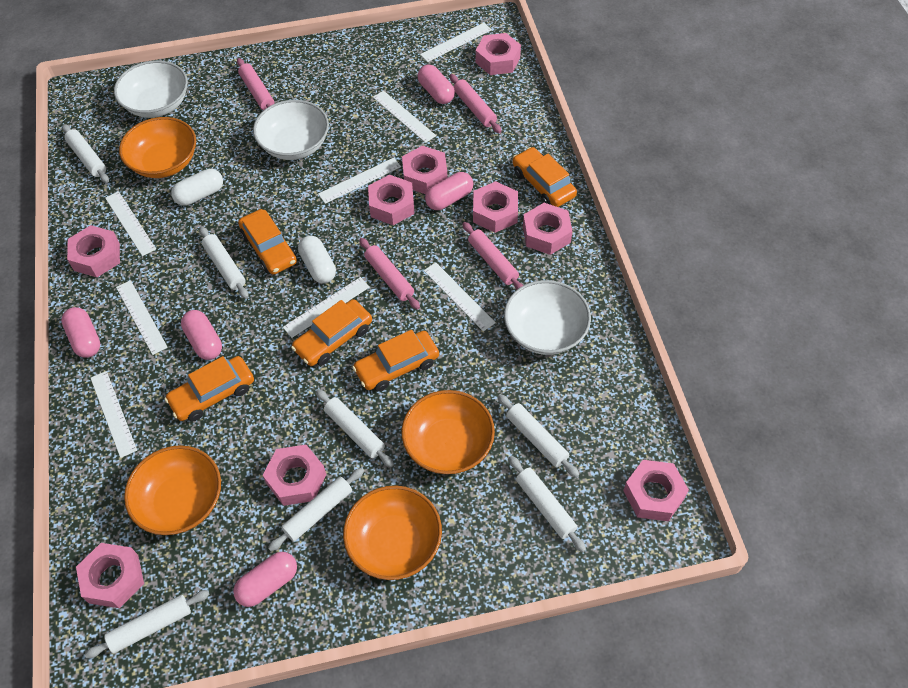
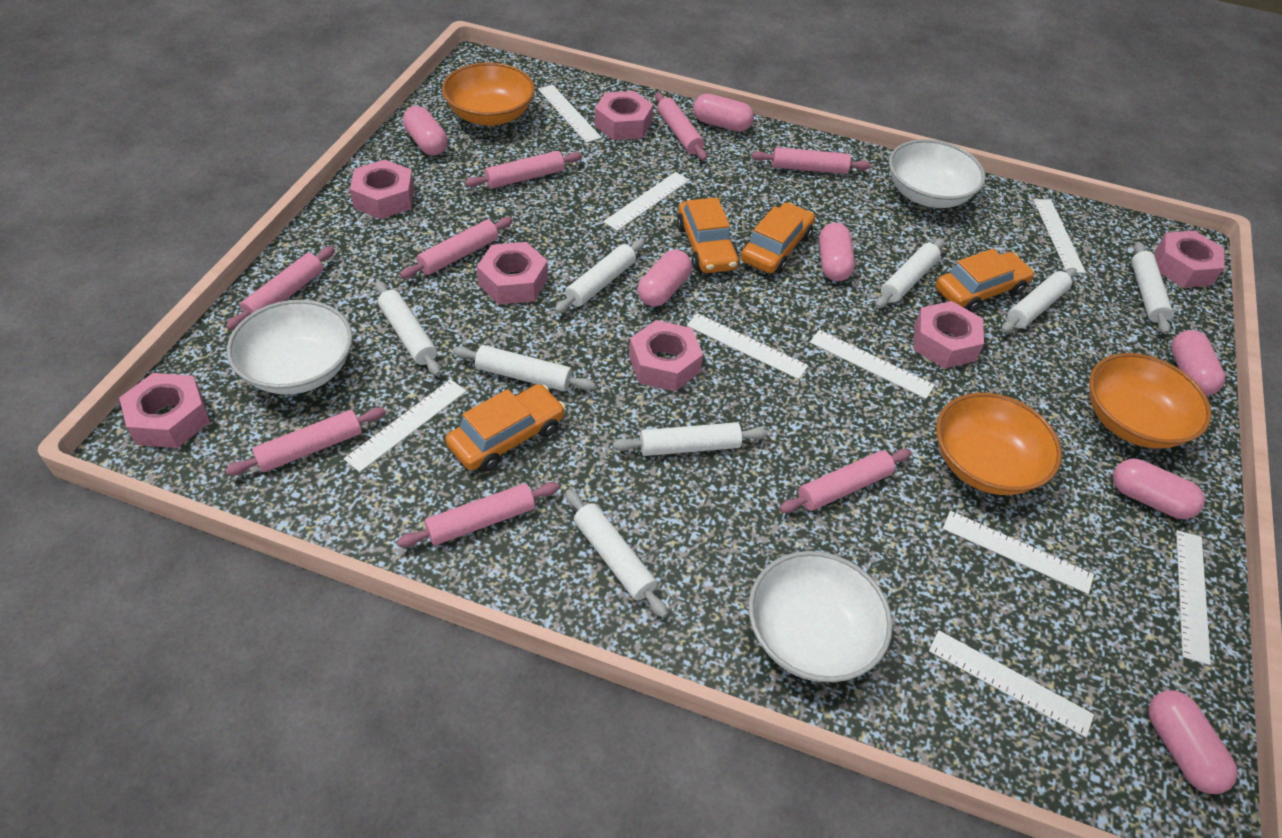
orange bowl: [119,117,196,178] [124,445,221,535] [343,485,442,580] [402,390,495,474] = 4 -> [442,62,535,126] [936,392,1062,495] [1089,353,1212,449] = 3
orange car: [165,356,254,421] [238,209,297,275] [291,299,372,366] [352,330,439,391] [512,147,577,207] = 5 -> [445,384,565,472] [677,197,739,273] [741,202,815,273] [935,249,1034,312] = 4
pink capsule: [61,307,100,358] [181,310,222,360] [233,552,297,607] [418,65,455,104] [425,172,473,210] = 5 -> [403,106,448,156] [638,250,692,307] [693,94,754,132] [819,223,855,281] [1113,459,1205,519] [1148,691,1238,794] [1171,330,1225,396] = 7
pink nut: [67,225,120,277] [76,543,144,608] [263,445,327,506] [368,175,415,225] [402,145,447,194] [473,181,518,233] [476,33,521,75] [523,203,572,255] [623,460,689,521] = 9 -> [119,373,210,448] [350,160,414,219] [477,242,548,304] [595,91,653,140] [629,320,703,391] [914,301,984,368] [1155,231,1225,288] = 7
pink rolling pin: [237,58,275,110] [359,238,420,310] [450,74,502,133] [462,222,524,290] = 4 -> [226,246,335,330] [226,407,386,476] [397,482,560,547] [400,217,513,279] [465,151,582,189] [655,92,707,161] [752,147,871,174] [779,449,911,513] = 8
white capsule: [171,169,223,206] [298,236,336,283] = 2 -> none = 0
white rolling pin: [62,124,109,183] [85,590,209,658] [199,226,249,299] [268,468,364,551] [316,389,394,467] [498,394,579,478] [509,456,586,552] = 7 -> [375,281,441,376] [453,345,596,391] [555,239,645,313] [565,489,668,618] [613,422,768,456] [875,238,945,308] [1001,268,1077,333] [1131,242,1173,334] = 8
white ruler: [91,371,137,458] [105,191,156,256] [116,280,168,355] [283,277,370,338] [318,158,401,204] [373,91,436,143] [420,23,492,62] [424,263,496,331] = 8 -> [344,379,466,472] [538,85,602,143] [603,172,690,231] [687,313,808,379] [810,330,935,399] [929,630,1094,737] [943,511,1094,594] [1034,199,1086,273] [1176,530,1211,665] = 9

